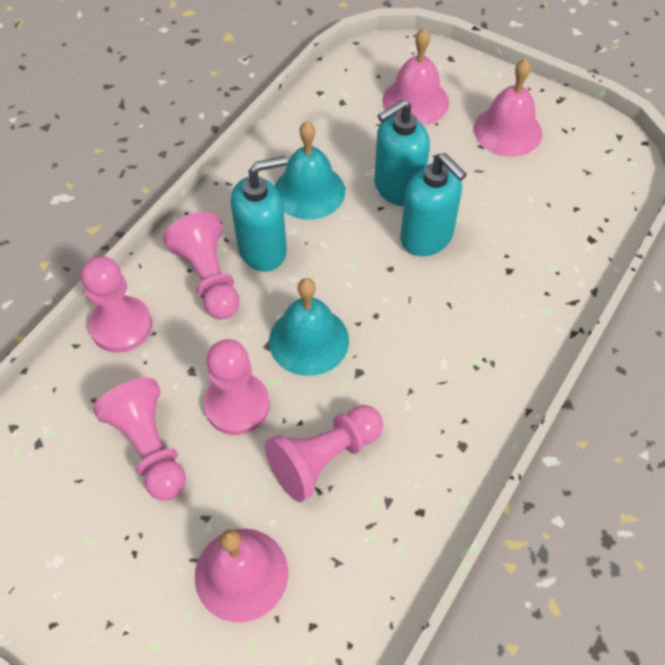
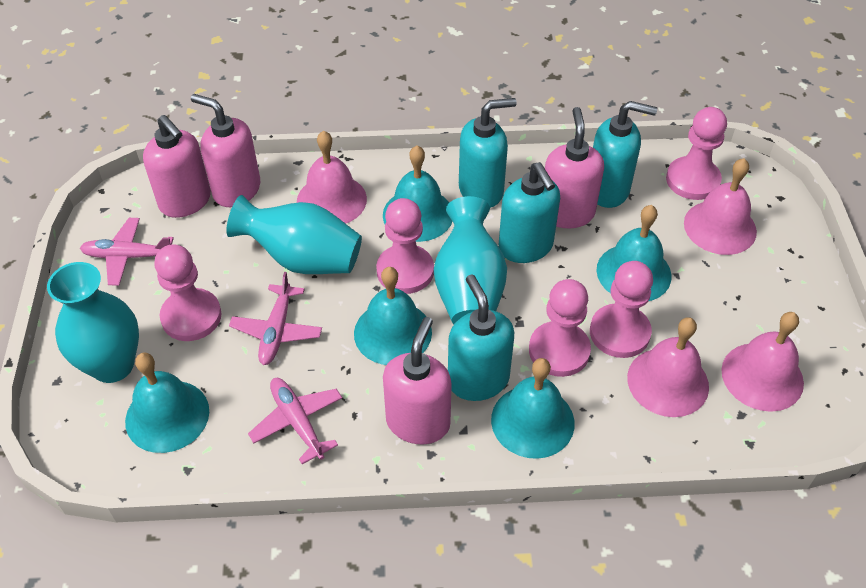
pink bell: [195,529,288,622] [383,28,449,125] [474,59,542,157] = 3 -> [297,131,367,224] [627,317,709,417] [684,158,757,255] [721,312,804,412] = 4
pink plane: none = 0 -> [80,218,174,286] [229,272,322,365] [248,378,342,464] = 3
pink soap dispenser: none = 0 -> [143,115,211,218] [191,94,260,207] [383,317,452,444] [545,107,604,228] = 4
turquoise bell: [269,278,349,376] [275,121,345,219] = 2 -> [125,353,209,453] [354,267,432,365] [383,146,453,242] [491,358,575,459] [597,205,672,301] = 5
turquoise soap dispenser: [231,156,287,271] [374,99,430,206] [400,153,467,256] = 3 -> [448,275,514,401] [459,98,517,208] [499,162,560,263] [593,101,657,208] = 4
turquoise vase: none = 0 -> [47,262,139,383] [226,195,362,274] [434,196,507,324] = 3

